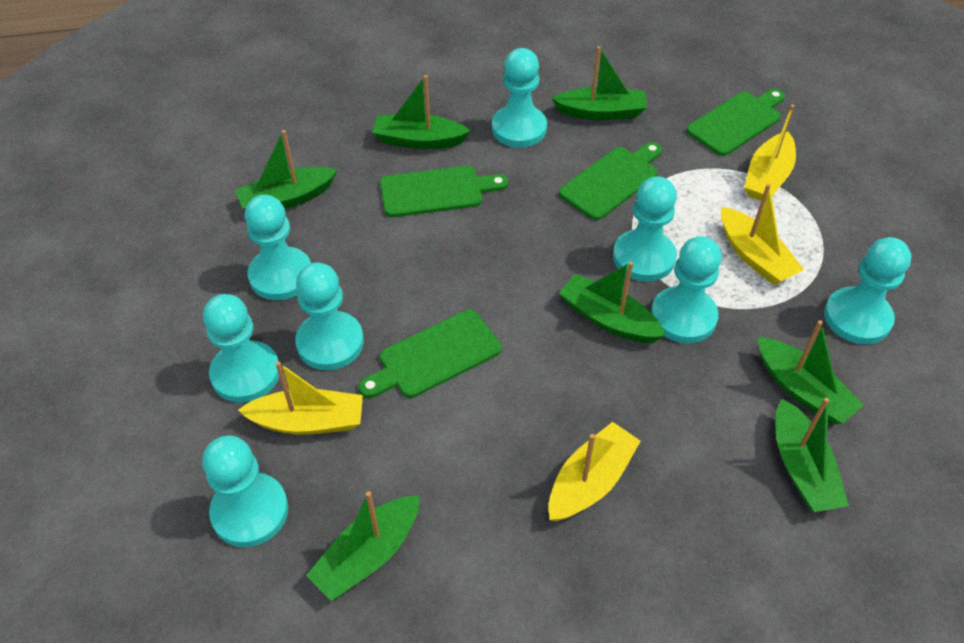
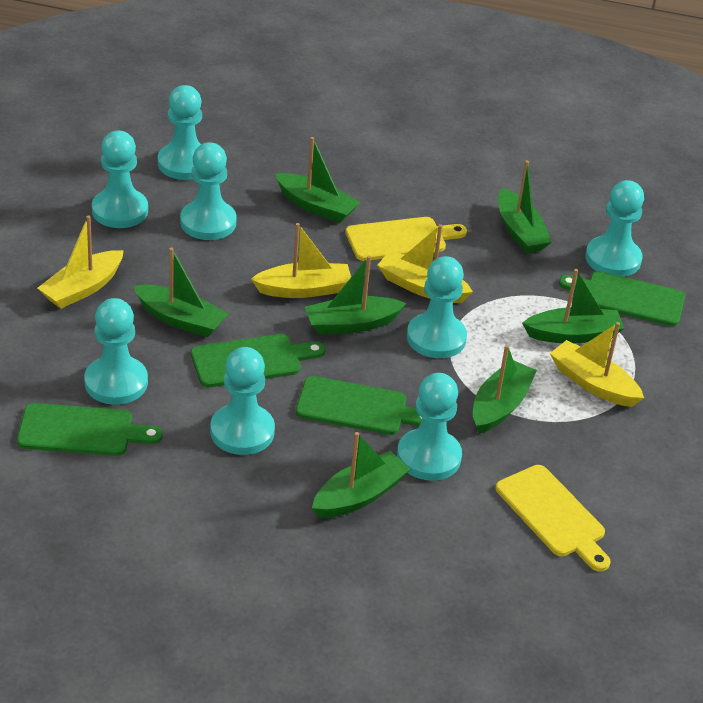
yellow cutting board: none = 0 -> [345,217,467,261] [496,465,610,572] = 2

